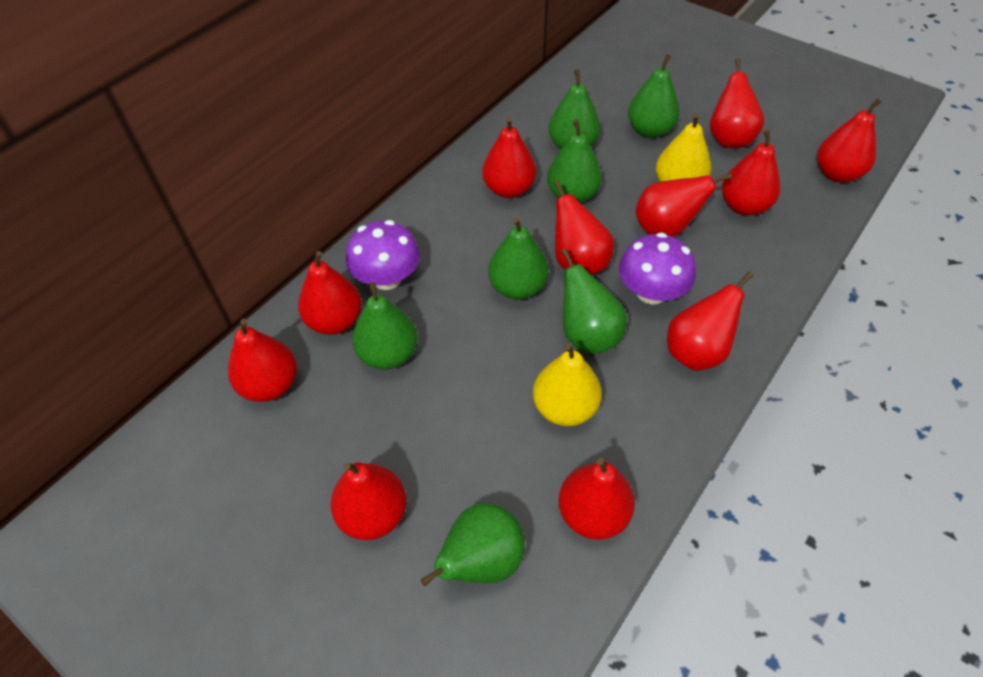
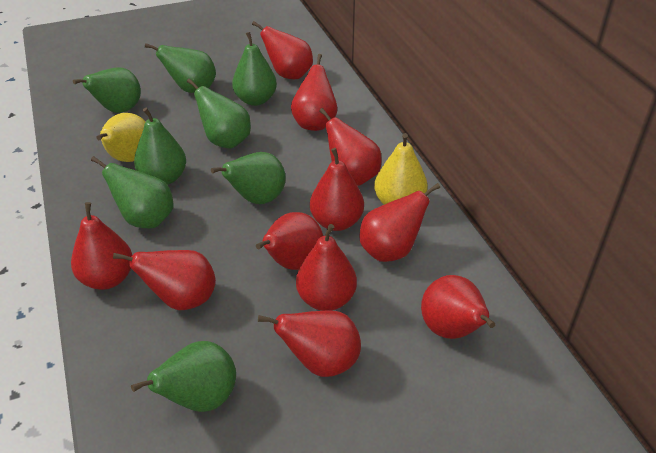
green pear: [352,282,418,369] [421,503,525,587] [488,217,549,300] [547,119,602,203] [548,69,600,149] [561,248,627,354] [628,54,680,138] = 7 -> [73,67,141,113] [91,156,173,228] [131,341,236,412] [134,107,186,185] [145,43,216,93] [187,78,251,148] [211,152,286,204] [232,32,277,106] = 8
purple mushroom: [346,220,420,290] [619,232,696,305] = 2 -> none = 0

